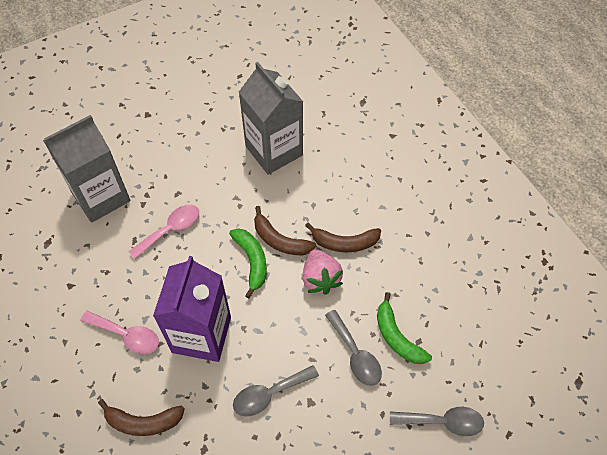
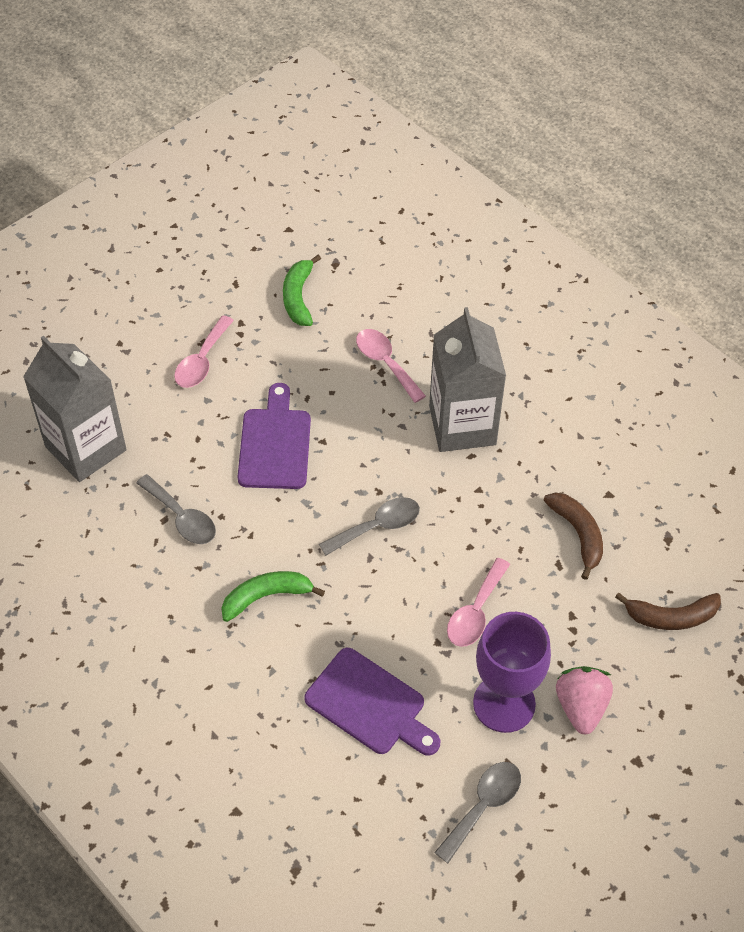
brown banana: [98,399,185,436] [254,206,316,255] [305,223,381,252] = 3 -> [544,493,603,580] [615,593,721,630] = 2
pink spoon: [80,311,159,354] [129,205,199,259] = 2 -> [174,315,234,388] [356,329,426,403] [447,558,510,647] = 3
purple carton: [153,256,231,362] = 1 -> none = 0
purple cutting board: none = 0 -> [238,383,311,489] [304,648,440,756] = 2
purple goblet: none = 0 -> [473,612,551,733] = 1

